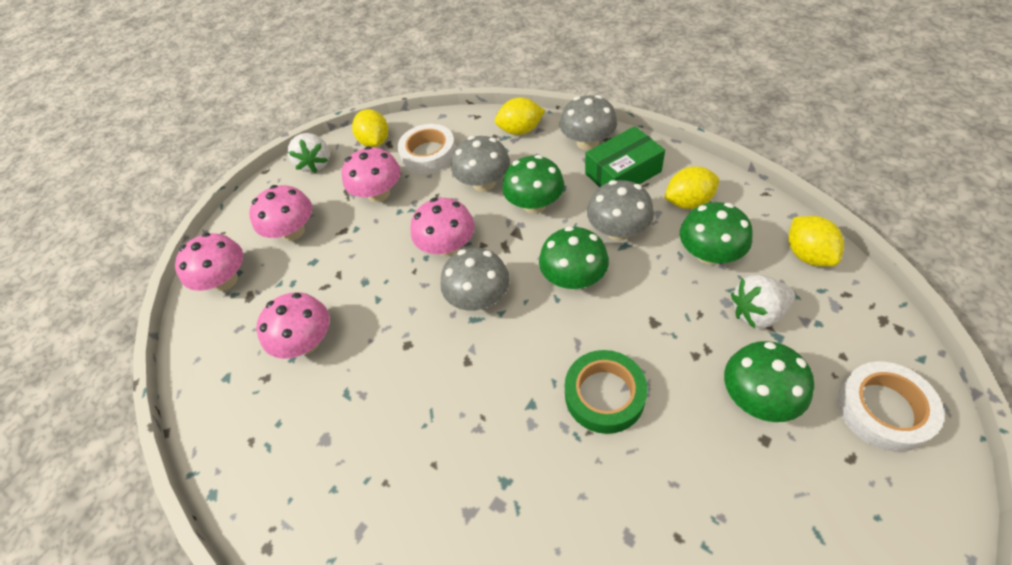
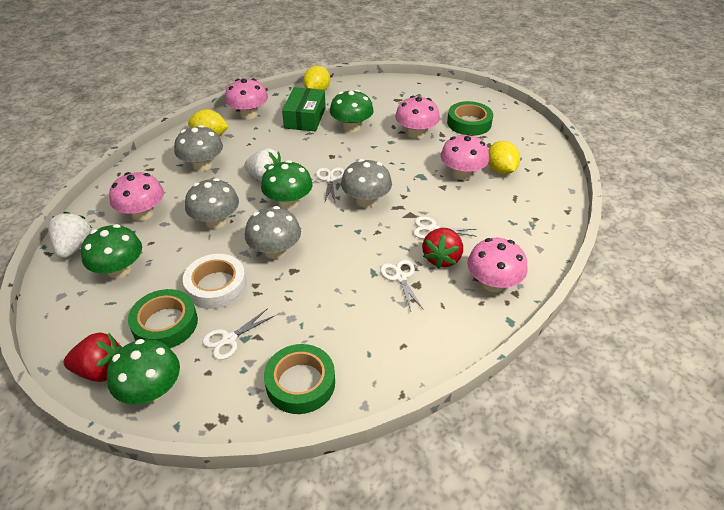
green tape: [565,350,647,434] = 1 -> [128,289,198,348] [264,344,335,414] [447,101,493,136] = 3
red strawberry: none = 0 -> [63,332,122,382] [422,228,463,269] = 2
white scissors: none = 0 -> [202,308,274,360] [316,167,344,204] [380,260,424,311] [413,216,477,239] = 4
white tape: [397,124,456,174] [837,362,944,452] = 2 -> [183,254,247,309] = 1
yellow lemon: [352,109,388,148] [495,97,545,135] [664,166,719,209] [788,216,844,266] = 4 -> [188,109,229,136] [303,66,330,90] [488,141,520,174] = 3

